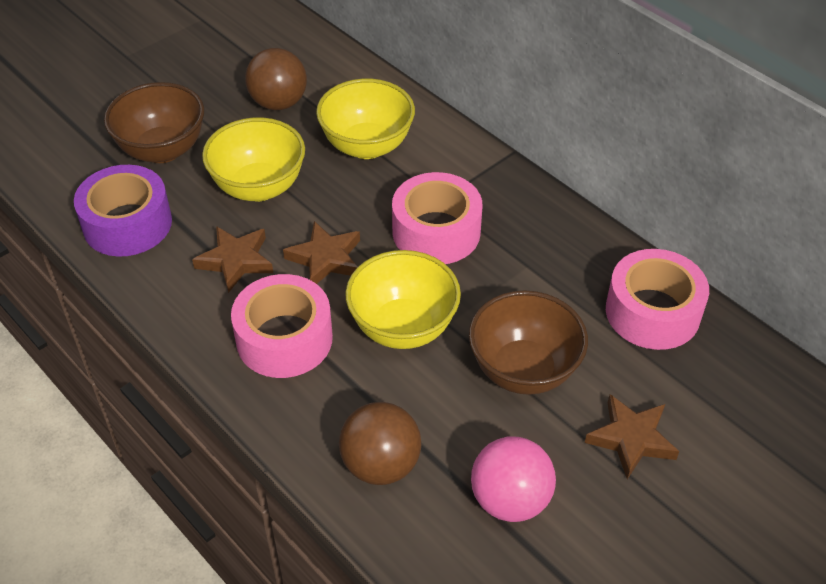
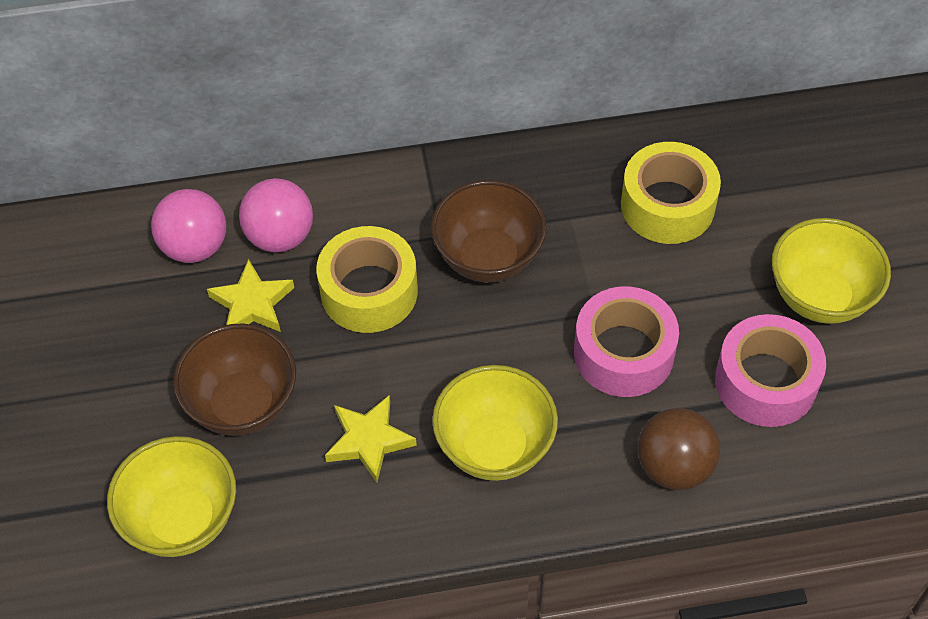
brown ball: [245,48,307,110] [339,402,421,485] = 2 -> [638,408,720,490] = 1
brown star: [192,226,273,293] [283,221,360,284] [585,394,679,479] = 3 -> none = 0
pink ball: [471,437,556,522] = 1 -> [151,189,226,263] [239,178,313,252] = 2
pink tape: [231,274,333,378] [392,172,482,264] [606,249,709,350] = 3 -> [574,286,679,397] [715,314,826,427] = 2
purple tape: [74,165,172,257] = 1 -> none = 0
yellow star: none = 0 -> [207,259,294,332] [325,395,417,483] = 2
yellow tape: none = 0 -> [316,226,418,333] [621,142,721,244] = 2

